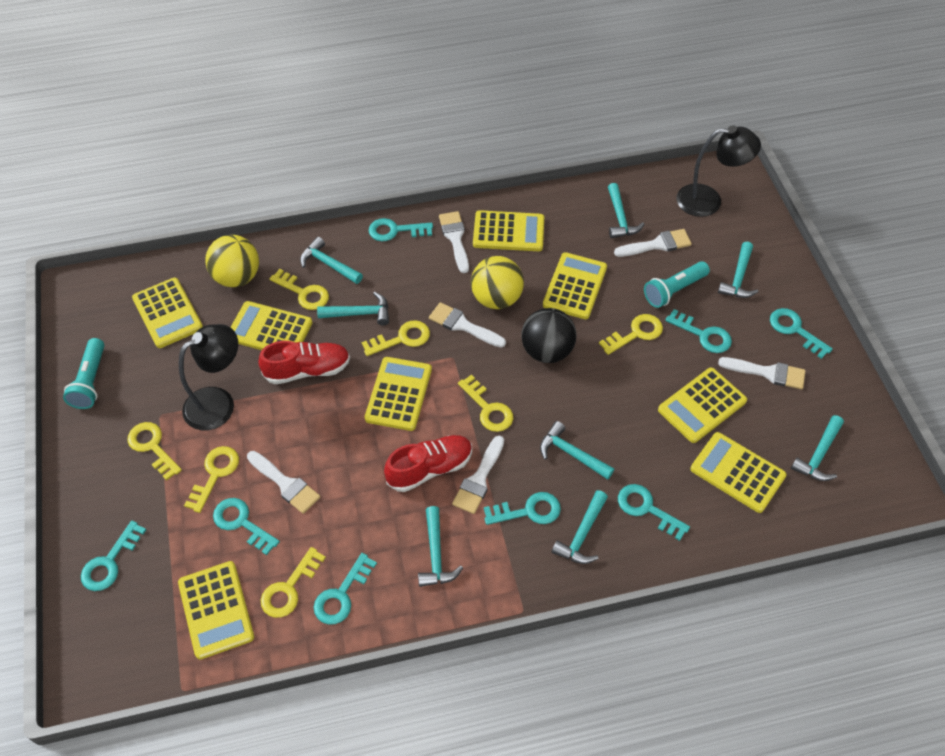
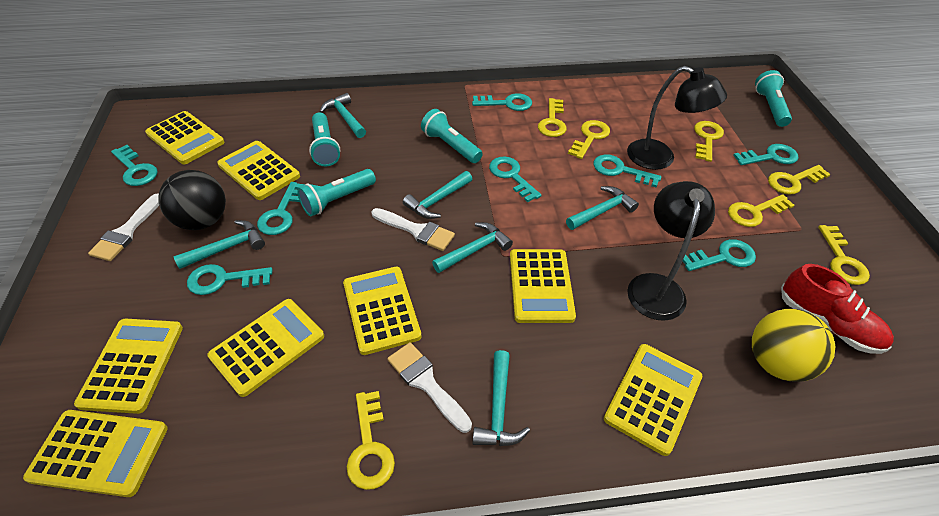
red shoe: [258,341,350,384] [384,435,472,492] = 2 -> [781,264,894,354] = 1
turquoise flashlight: [63,338,105,409] [644,261,710,308] = 2 -> [297,169,376,216] [309,112,340,166] [421,109,483,163] [755,70,792,127] = 4
turquoise hammer: [300,237,363,284] [317,292,389,326] [418,506,463,587] [540,421,614,480] [552,490,608,564] [608,183,644,238] [718,242,758,298] [791,415,844,481] = 8 -> [174,220,265,269] [320,93,366,138] [403,171,472,219] [432,222,513,273] [472,350,530,446] [566,186,639,230] = 6
white brush: [247,451,320,514] [429,302,506,348] [439,211,469,273] [452,436,504,514] [614,229,692,257] [718,357,805,389] = 6 -> [88,194,159,261] [371,208,455,251] [387,342,472,433] = 3
yellow ball: [205,235,259,287] [471,256,524,309] = 2 -> [752,309,835,382] = 1

